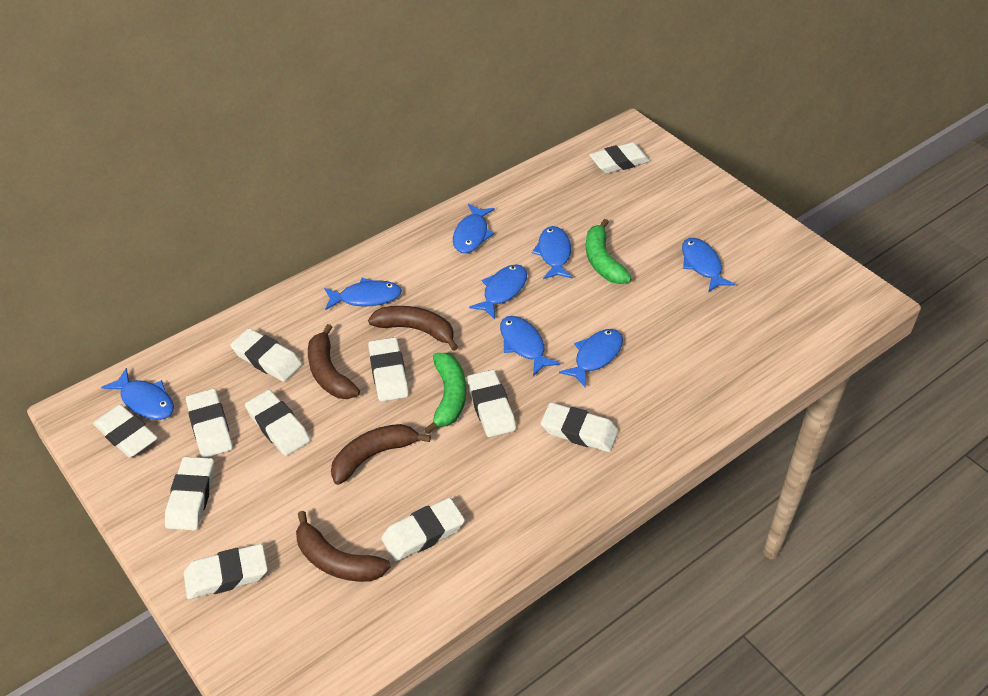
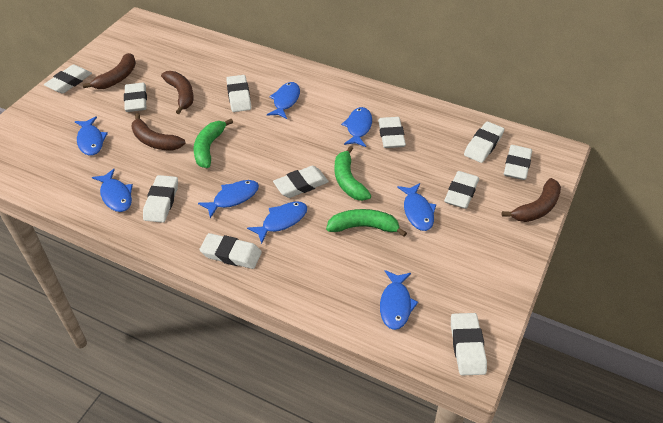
green banana: [424,353,466,434] [586,219,632,284] = 2 -> [194,119,233,168] [326,209,407,237] [335,146,371,201] = 3

